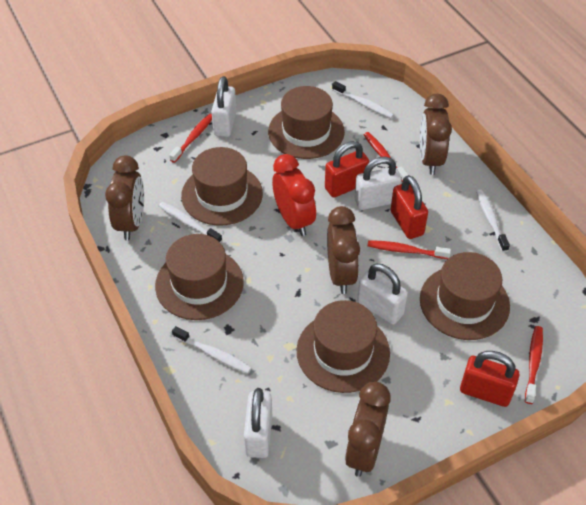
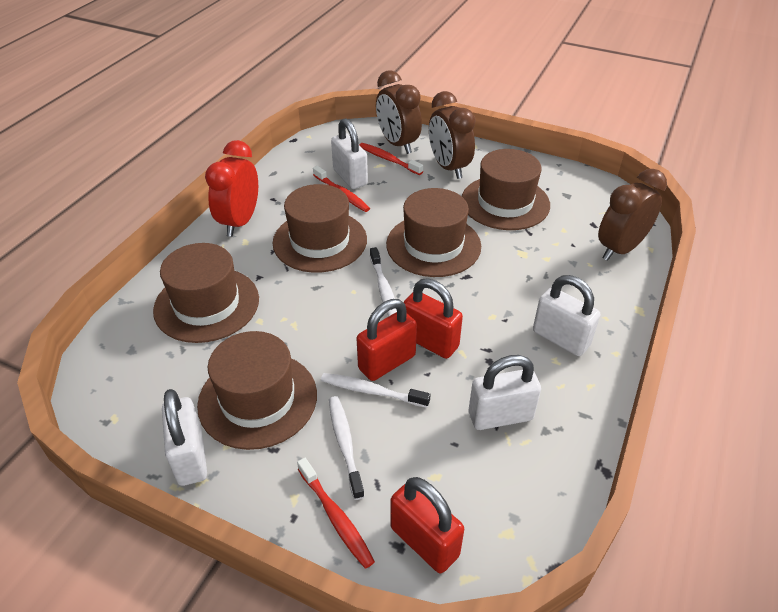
brown clock: [105,156,144,240] [327,206,360,294] [345,382,391,477] [420,94,452,175] = 4 -> [376,70,422,154] [429,91,476,179] [598,169,667,261] = 3
red toothbrush: [169,114,212,163] [364,132,409,181] [368,240,451,259] [525,326,543,404] = 4 -> [297,458,375,569] [313,166,370,212] [360,143,423,175] = 3
white toothbrush: [159,202,222,243] [172,326,251,374] [332,81,394,118] [476,190,510,252] = 4 -> [321,373,430,408] [329,396,365,500] [370,247,397,316] = 3

